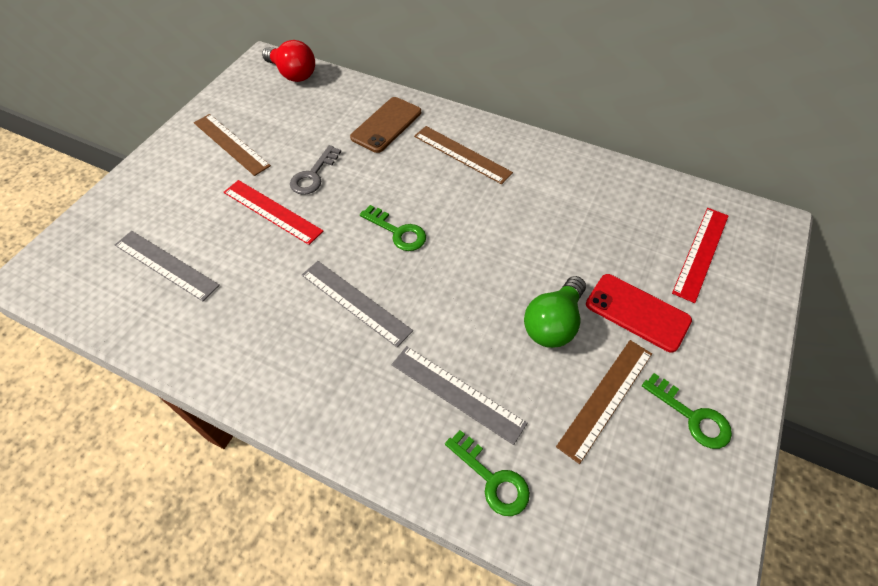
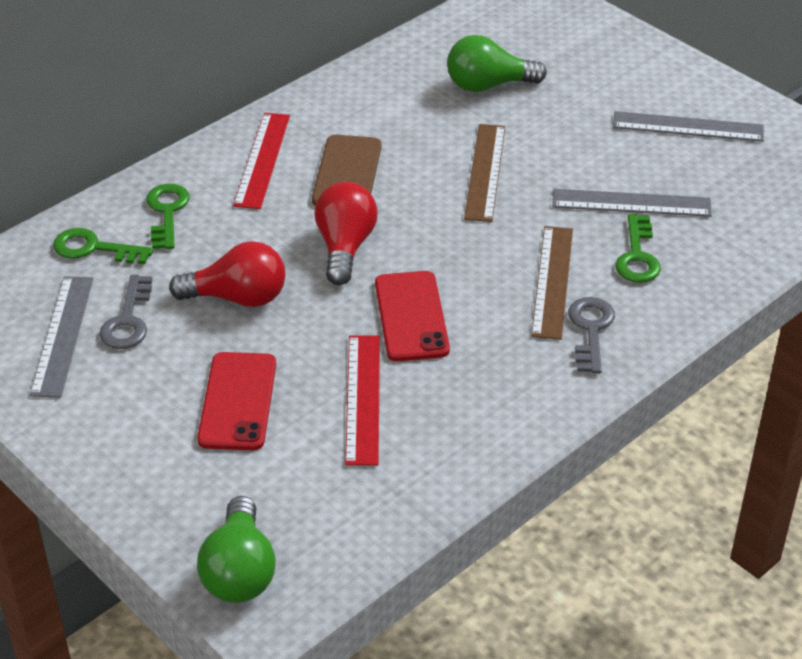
brown ruler: [194,114,271,176] [414,126,513,184] [556,340,652,464] = 3 -> [464,124,505,222] [531,226,573,340] = 2
green light bulb: [524,276,586,348] = 1 -> [197,496,276,603] [447,35,547,92] = 2
grey key: [290,145,341,195] = 1 -> [99,275,152,349] [568,297,615,374] = 2
red light bulb: [262,40,315,82] = 1 -> [169,241,285,307] [314,182,378,285] = 2
red phone: [586,274,692,353] = 1 -> [197,352,276,450] [375,271,450,361] = 2

